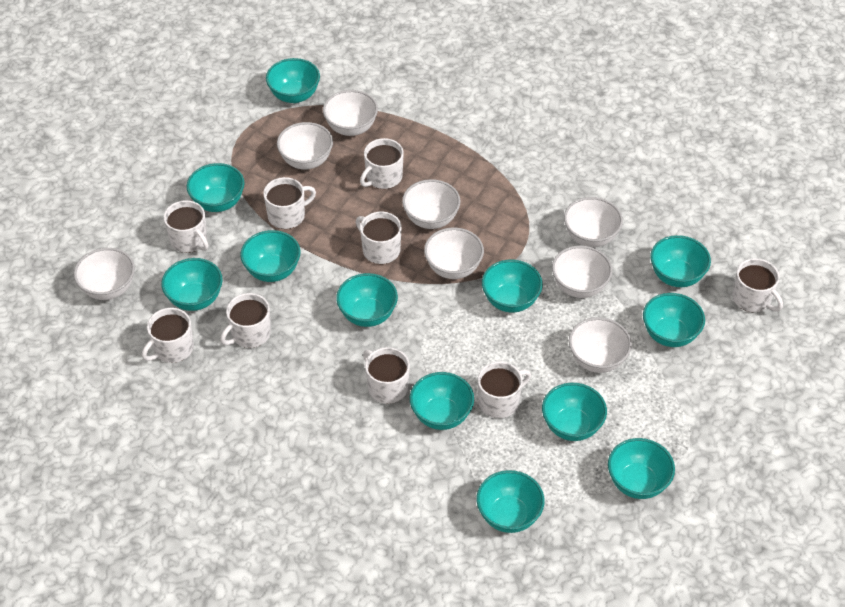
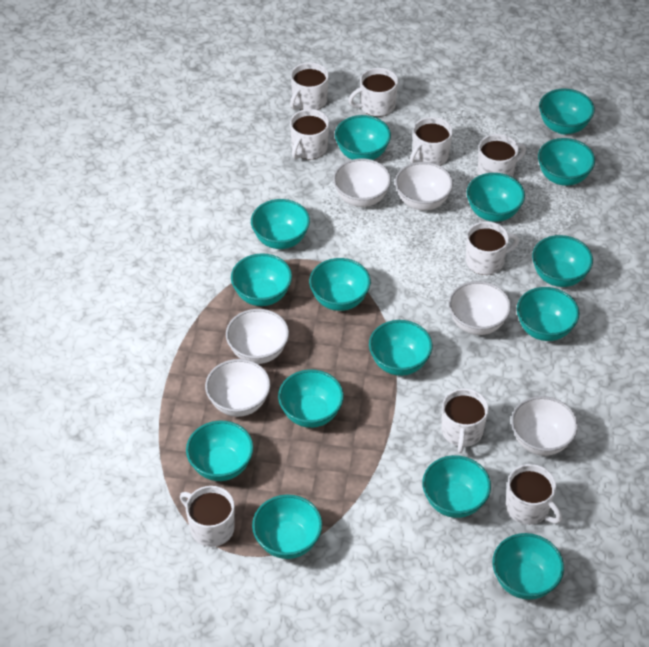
turquoise bowl: [161,258,223,311] [187,163,244,212] [240,230,300,282] [266,58,320,103] [336,273,398,327] [410,372,474,430] [476,470,544,533] [482,260,543,313] [542,383,607,441] [608,438,675,499] [643,293,705,347] [650,235,711,287] = 12 -> [186,421,254,481] [231,253,292,306] [251,199,310,249] [252,495,322,559] [278,369,344,428] [309,258,371,311] [335,115,391,160] [369,320,433,376] [422,455,491,518] [467,173,525,222] [492,533,564,600] [517,287,580,341] [532,235,593,287] [538,138,595,186] [539,89,595,134] = 15
white bowl: [74,248,135,300] [277,122,333,169] [323,90,378,136] [402,179,461,229] [424,228,484,279] [552,246,612,298] [564,197,623,247] [569,317,632,373] = 8 -> [205,359,270,417] [226,309,289,364] [333,158,391,207] [395,162,453,210] [448,281,511,335] [511,396,578,456] = 6

